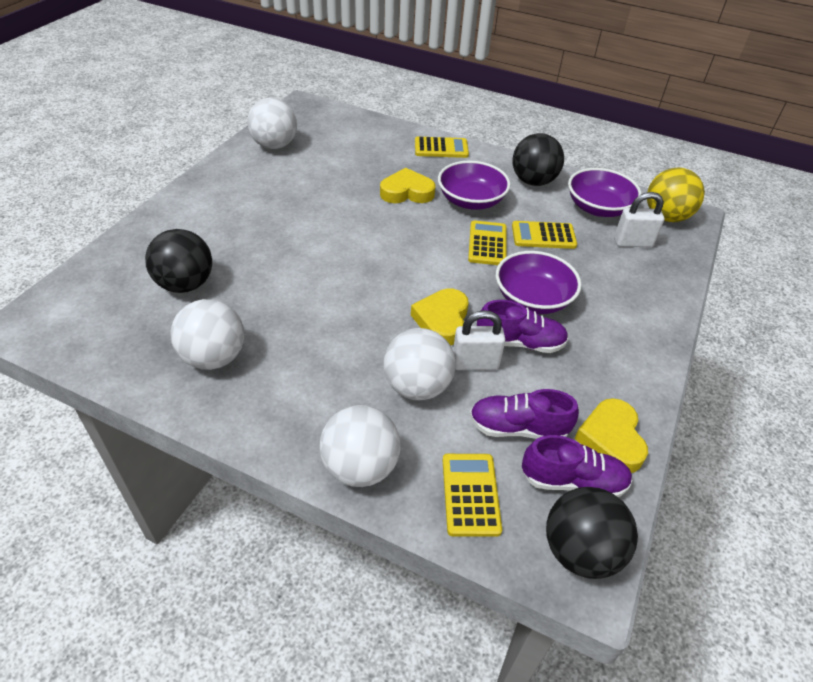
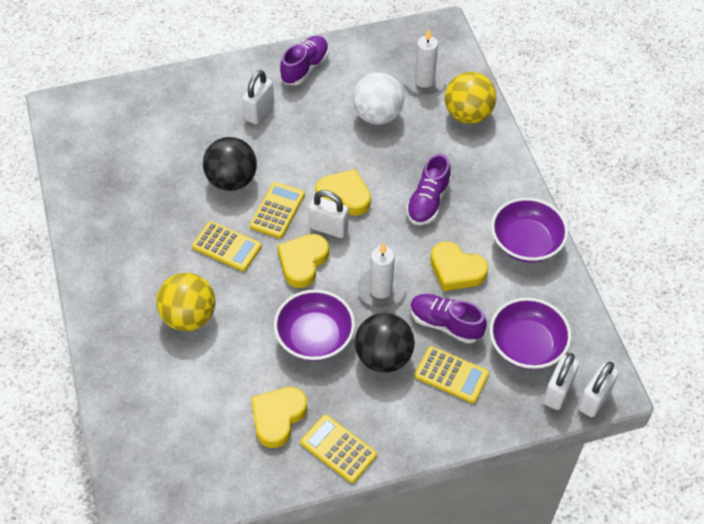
black ball: [145,229,212,293] [512,133,564,186] [546,487,638,579] = 3 -> [203,137,257,191] [355,313,415,373] = 2
white ball: [170,299,244,370] [247,98,297,149] [319,405,401,487] [383,328,456,400] = 4 -> [353,72,404,125] = 1
white candle: none = 0 -> [357,243,405,308] [404,29,446,95] = 2
white padlock: [453,310,505,370] [614,192,664,247] = 2 -> [242,70,274,124] [309,190,349,238] [543,353,579,410] [578,362,619,417] = 4
yellow ball: [647,168,705,222] = 1 -> [156,273,216,331] [445,72,496,124] = 2
yellow heart: [380,168,436,203] [411,288,469,346] [575,398,648,473] = 3 -> [251,387,307,448] [277,234,329,288] [315,169,371,216] [430,241,488,291] = 4

